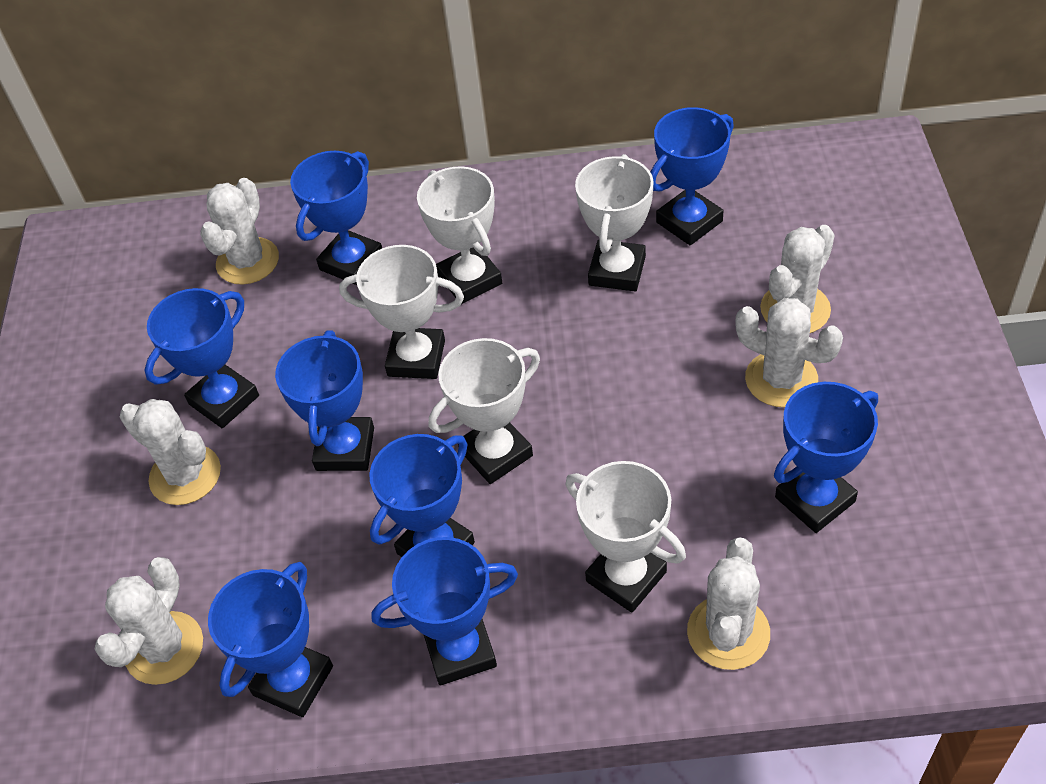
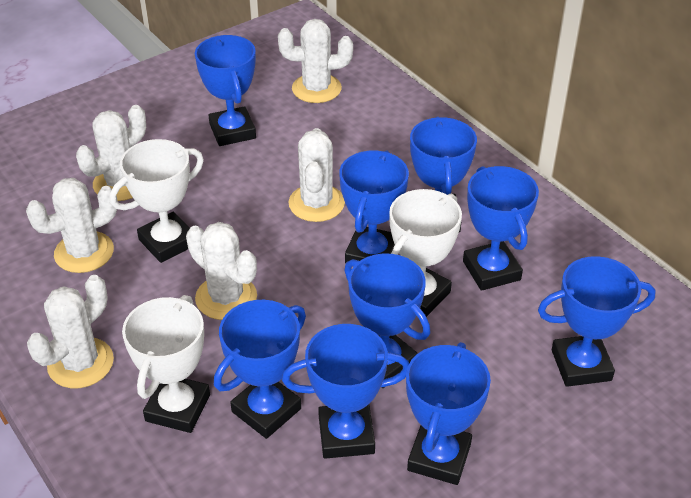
blue trophy: [145,288,259,428] [208,562,333,717] [275,331,374,471] [290,151,382,285] [369,434,475,557] [371,537,518,685] [651,107,734,245] [774,382,878,533] = 8 -> [195,35,256,146] [214,300,306,439] [282,324,409,459] [339,150,409,264] [344,253,430,388] [406,342,491,485] [410,117,477,232] [463,166,539,291] [538,256,656,387] = 9
white trophy: [339,245,464,379] [417,166,502,304] [429,338,540,484] [566,461,686,613] [575,154,654,291] = 5 -> [110,139,204,263] [122,295,210,433] [389,189,462,317] = 3

